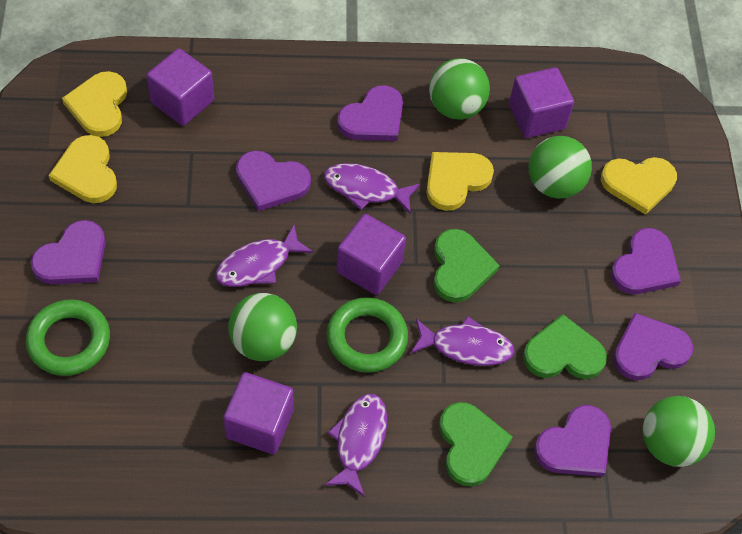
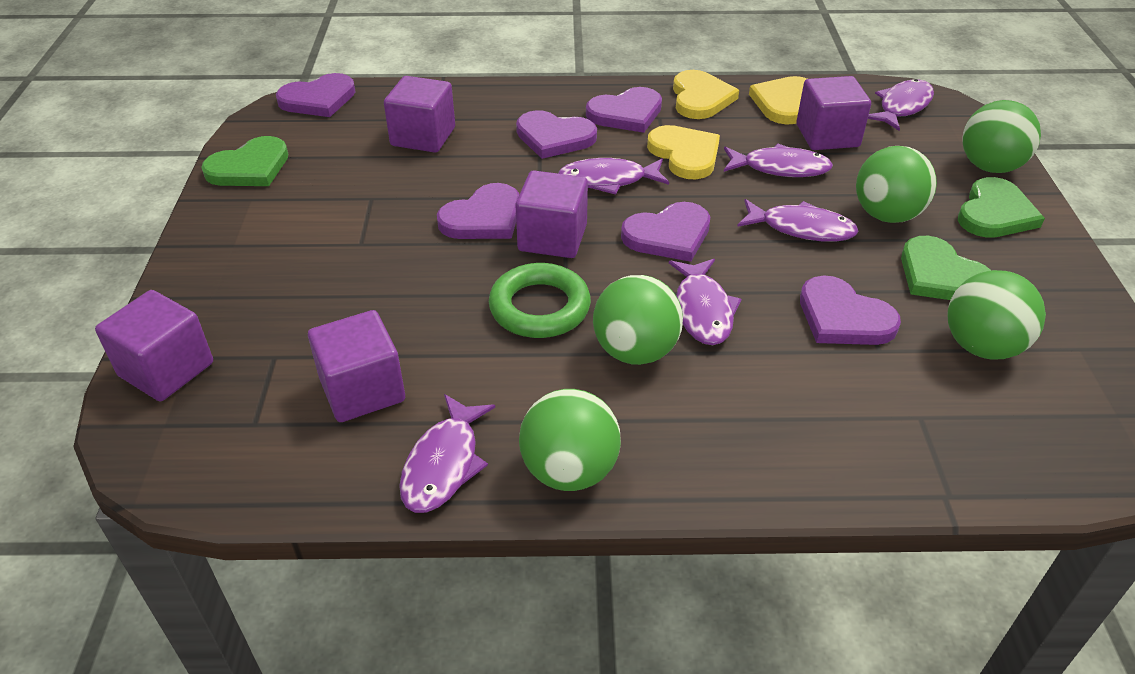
green ball: [228,293,297,361] [429,58,490,119] [528,136,592,199] [643,396,715,467] = 4 -> [519,389,621,491] [593,275,683,365] [856,146,937,223] [947,270,1046,359] [962,100,1041,173] = 5
green ring: [26,299,110,376] [327,297,408,373] = 2 -> [489,263,591,338] = 1
purple cube: [146,48,214,126] [223,372,294,454] [336,214,406,295] [509,67,574,138] = 4 -> [95,290,213,401] [308,310,405,422] [384,76,455,152] [515,171,588,258] [796,76,871,150] = 5
purple fish: [215,225,313,287] [324,163,420,214] [324,394,387,497] [410,316,515,366] = 4 -> [399,394,495,513] [558,158,669,195] [669,259,742,345] [724,144,833,177] [737,199,859,242] [868,79,934,131] = 6
yellow heart: [48,135,117,203] [62,71,127,137] [426,152,494,211] [601,157,677,215] = 4 -> [647,125,720,179] [673,70,739,119] [749,76,807,125] = 3

